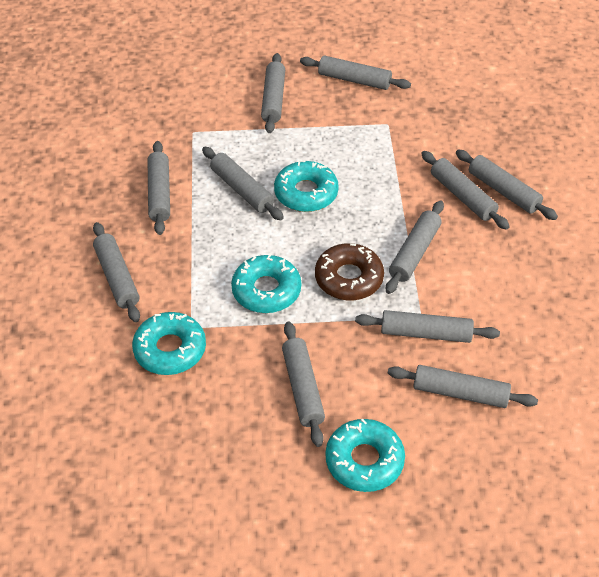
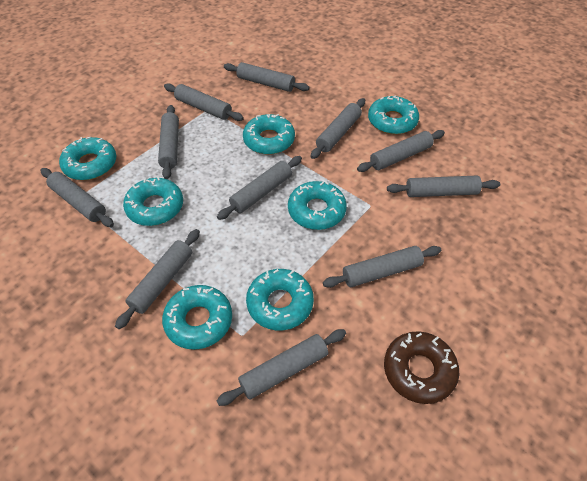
turquoise donut: [132,312,206,375] [231,254,301,313] [274,160,339,212] [325,418,405,492] = 4 -> [59,137,116,180] [123,177,183,226] [162,285,232,350] [243,114,295,155] [246,269,314,330] [288,181,347,230] [368,95,419,135] = 7

